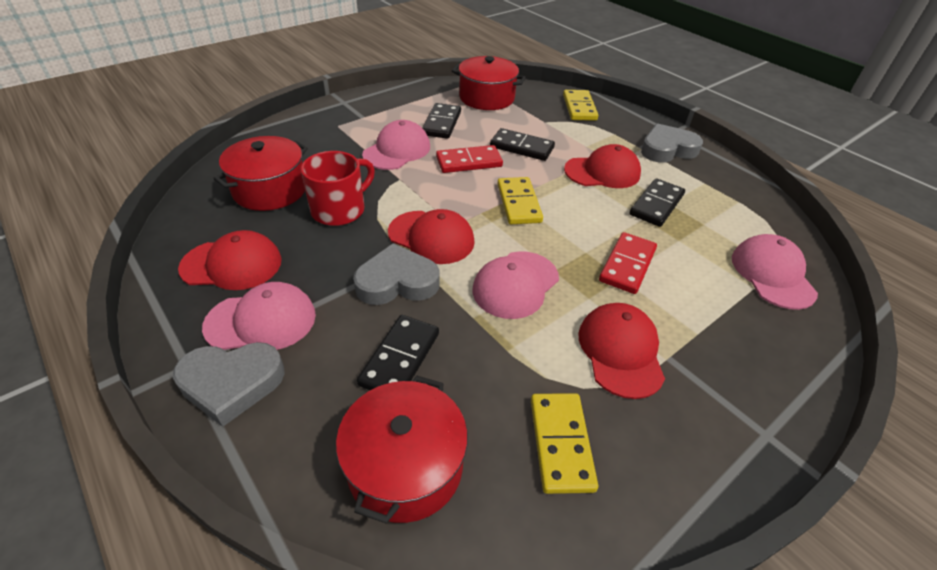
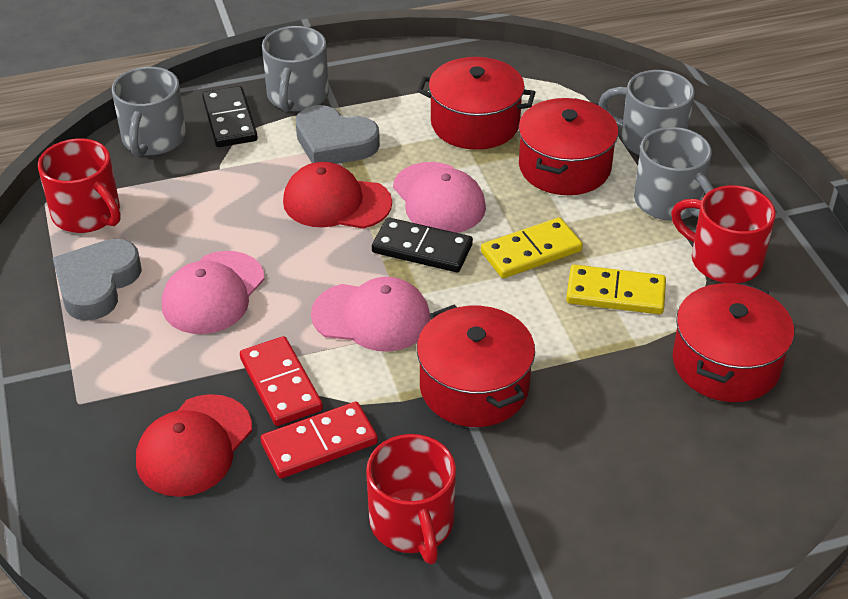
black domino: [357,315,439,390] [422,103,461,139] [490,128,555,161] [630,178,685,227] = 4 -> [202,86,258,147] [372,217,473,272] = 2
grey heart: [173,342,285,427] [353,243,440,305] [641,123,703,163] = 3 -> [53,239,142,321] [295,105,380,164] = 2
grey mug: none = 0 -> [112,67,186,157] [262,26,329,112] [598,70,695,155] [634,127,714,221] = 4
pink cap: [202,282,316,350] [362,120,430,170] [472,251,559,319] [732,234,818,310] = 4 -> [162,251,265,334] [311,277,430,352] [393,162,486,233] = 3
red cap: [178,230,282,290] [388,209,475,264] [564,144,641,188] [578,303,665,399] = 4 -> [136,394,252,497] [283,162,392,229] = 2
red mug: [301,151,375,226] = 1 -> [38,139,120,233] [366,434,456,564] [671,185,776,283] = 3
red pot: [213,136,308,211] [336,375,468,524] [452,56,526,110] = 3 -> [417,57,535,150] [417,305,535,427] [518,98,618,195] [673,283,794,402] = 4
yellow domino: [497,177,543,224] [531,393,598,494] [563,90,598,121] = 3 -> [481,218,583,278] [566,265,666,314] = 2

